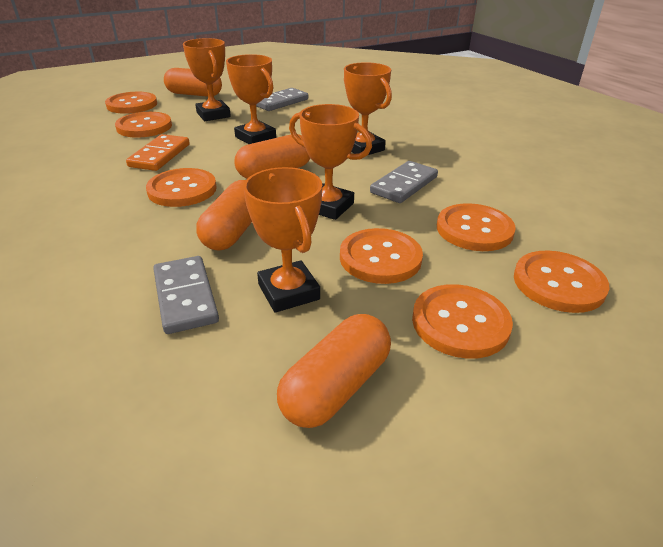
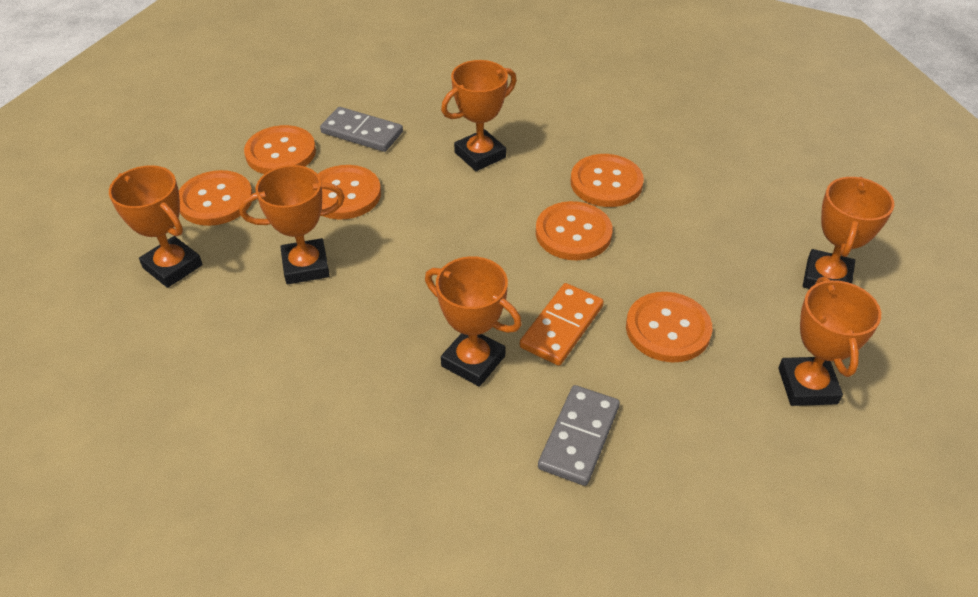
grey domino: [153,256,219,334] [256,88,308,111] [370,161,438,203] = 3 -> [320,107,403,152] [538,385,620,486] = 2
orange button: [105,92,157,114] [115,112,172,138] [146,168,217,207] [340,228,423,284] [412,284,513,359] [437,203,516,251] [514,250,610,313] = 7 -> [179,170,253,226] [244,125,316,174] [318,165,381,219] [536,201,613,260] [571,154,644,207] [626,292,712,362] = 6
orange capsule: [164,68,222,97] [196,180,252,250] [234,134,310,179] [277,314,391,428] = 4 -> none = 0
orange trophy: [183,38,231,121] [226,54,276,144] [243,167,322,313] [289,104,372,220] [344,62,392,155] = 5 -> [109,165,203,288] [239,165,345,284] [425,256,522,387] [441,60,517,171] [778,277,881,406] [803,177,894,289] = 6

